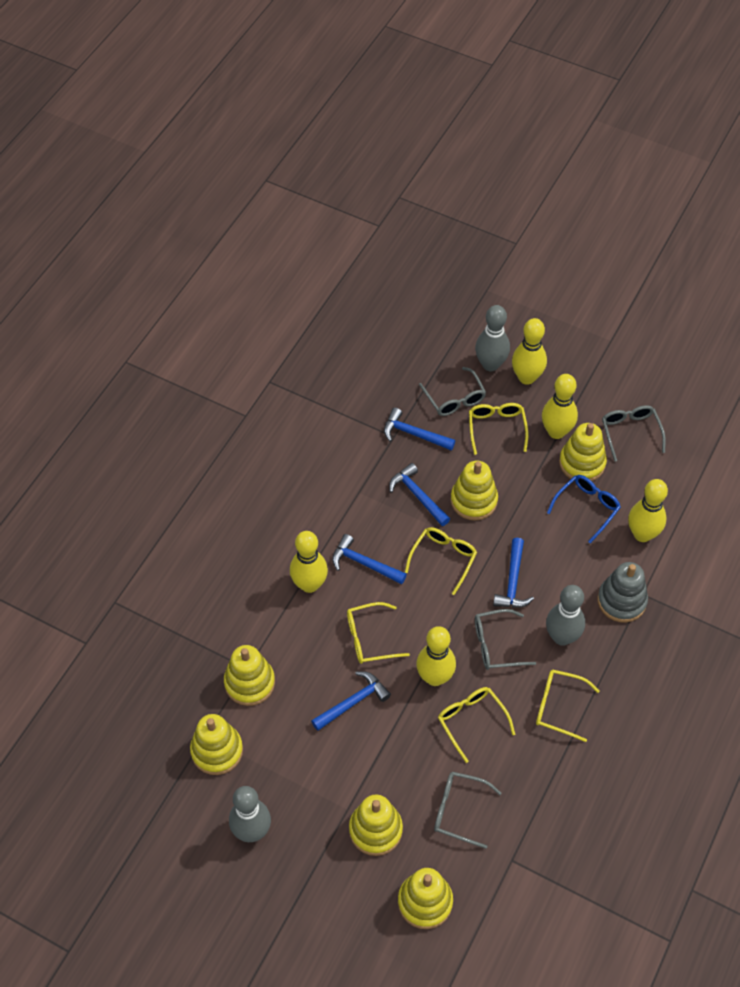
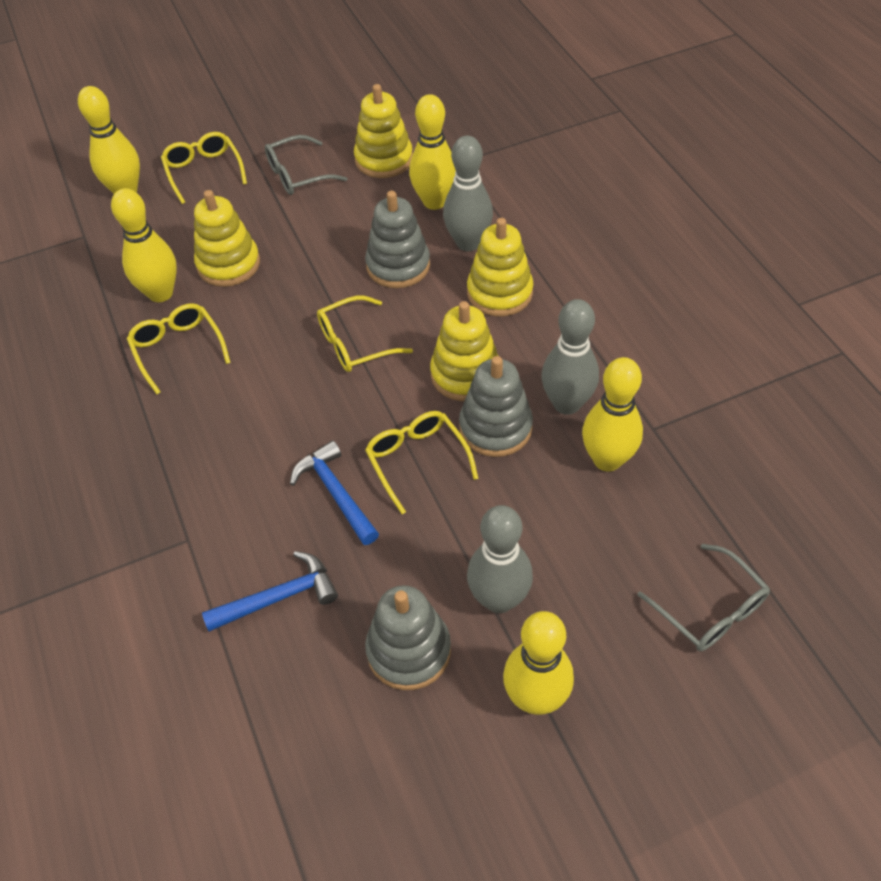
blue glasses: [547,475,621,543] = 1 -> none = 0
blue hammer: [311,671,391,731] [332,534,407,584] [384,408,455,450] [389,463,450,526] [493,538,534,608] = 5 -> [202,551,338,632] [290,440,379,545] = 2
grey glasses: [419,367,486,416] [434,772,502,849] [475,609,536,670] [602,405,666,462] = 4 -> [265,135,348,195] [637,544,770,651] = 2
grey stacking toy: [597,562,648,623] = 1 -> [365,191,430,288] [365,585,451,690] [459,356,533,457] = 3
yellow glasses: [347,602,410,664] [405,527,477,595] [438,687,515,763] [469,403,528,455] [536,669,599,742] = 5 -> [127,303,231,394] [161,132,247,204] [317,296,413,372] [365,411,478,514] = 4
yellow stacking toy: [190,714,243,775] [224,645,275,706] [349,794,403,856] [398,868,453,929] [450,461,498,521] [559,423,607,481] = 6 -> [194,190,260,287] [354,84,413,178] [430,301,498,401] [467,218,533,316] = 4

